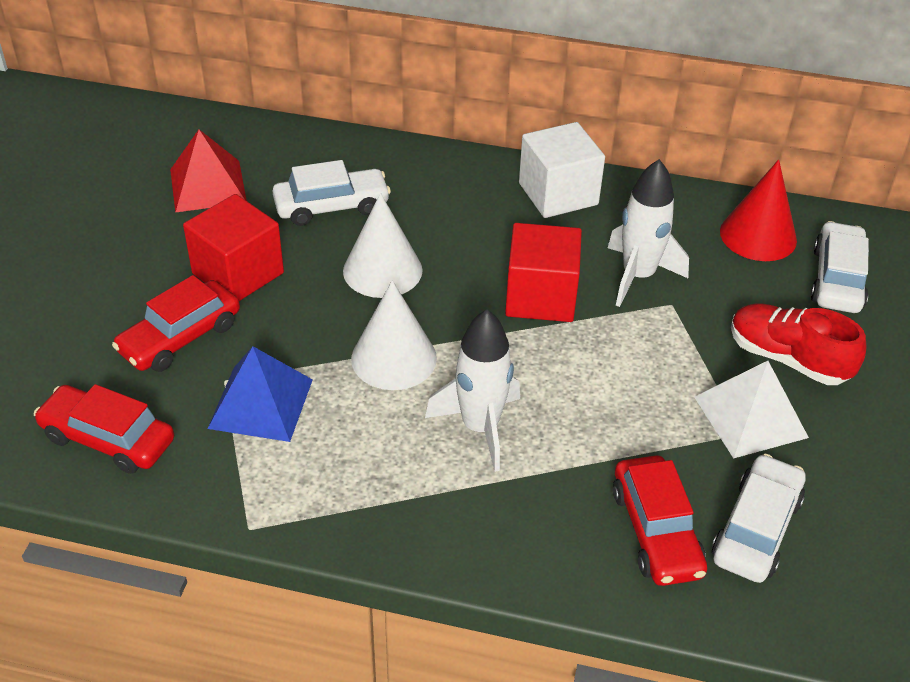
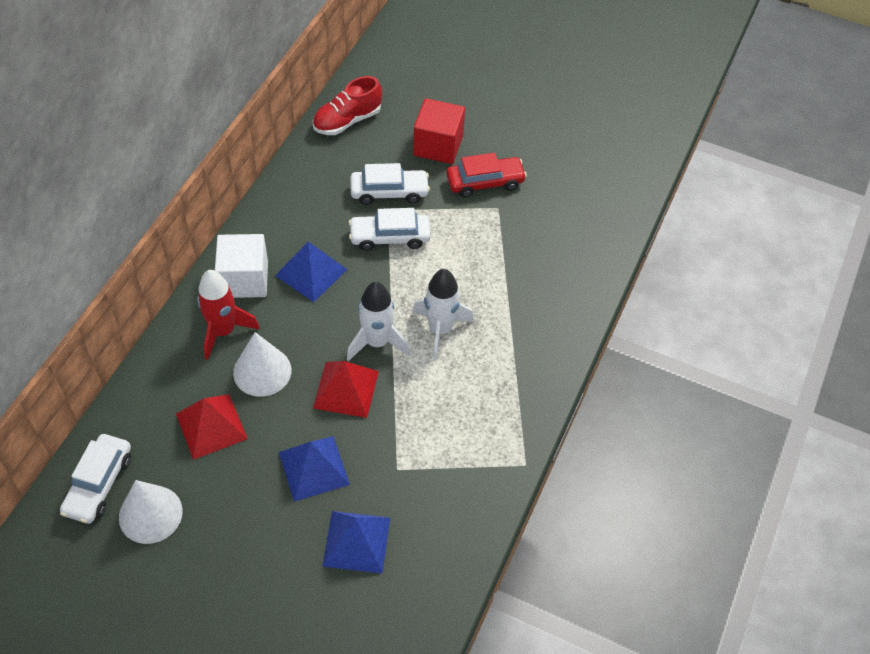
blue pyramid: [208,346,313,442] = 1 -> [275,242,348,302] [279,436,350,502] [322,511,390,573] = 3
red car: [34,384,174,474] [112,275,240,372] [613,455,707,586] = 3 -> [446,153,527,197] = 1
red cone: [720,159,797,261] = 1 -> none = 0
red cube: [183,194,284,301] [505,223,582,322] = 2 -> [413,98,465,164] = 1
red pyramid: [170,130,247,213] = 1 -> [176,394,248,460] [313,361,379,418] = 2
red rocket: none = 0 -> [197,270,260,360] = 1
white pyramid: [694,361,809,458] = 1 -> none = 0

